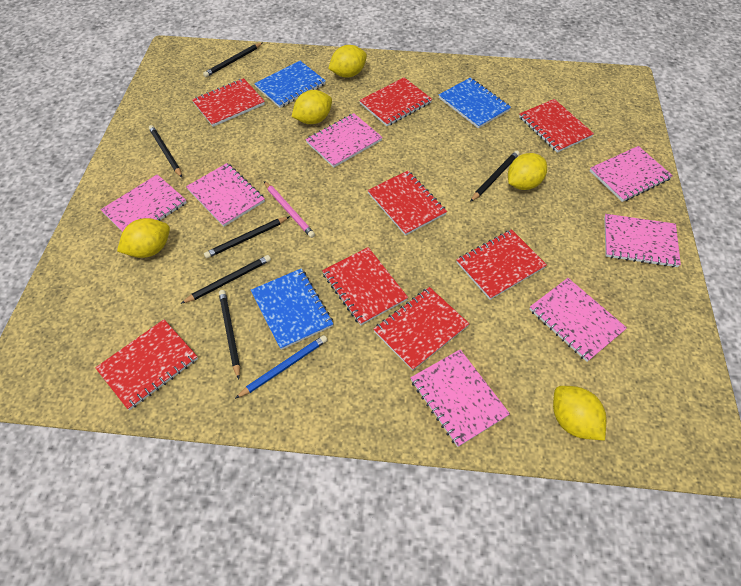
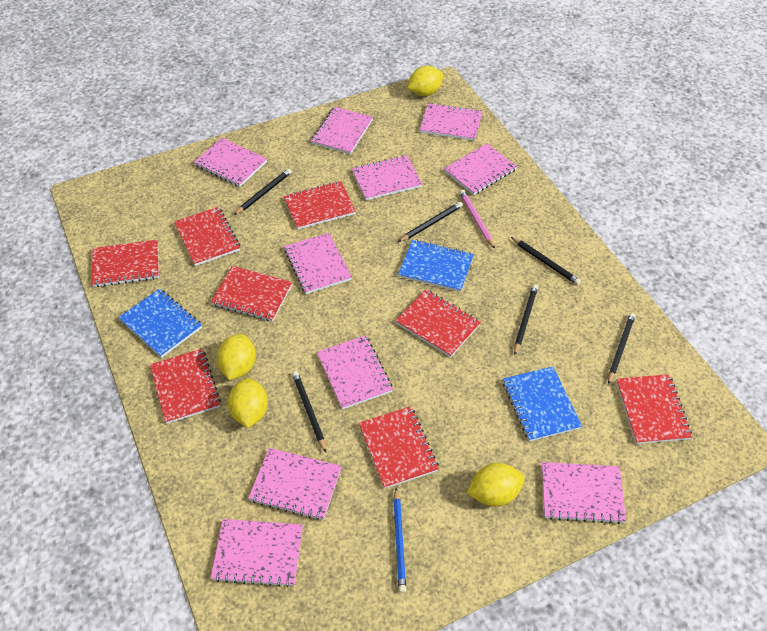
pink notebook: [101,174,187,232] [186,163,265,227] [305,113,383,168] [410,349,510,447] [529,278,627,362] [590,146,673,202] [604,214,681,267] = 7 -> [194,138,267,187] [211,519,303,587] [248,448,342,520] [284,233,352,294] [311,107,373,154] [317,335,393,410] [352,155,422,200] [420,103,482,141] [444,143,517,195] [542,462,626,524] = 10
yellow lemon: [117,218,170,258] [292,90,332,124] [328,45,367,78] [508,153,547,190] [553,386,606,441] = 5 -> [217,334,256,380] [228,378,268,428] [408,66,443,96] [467,463,524,507] = 4

